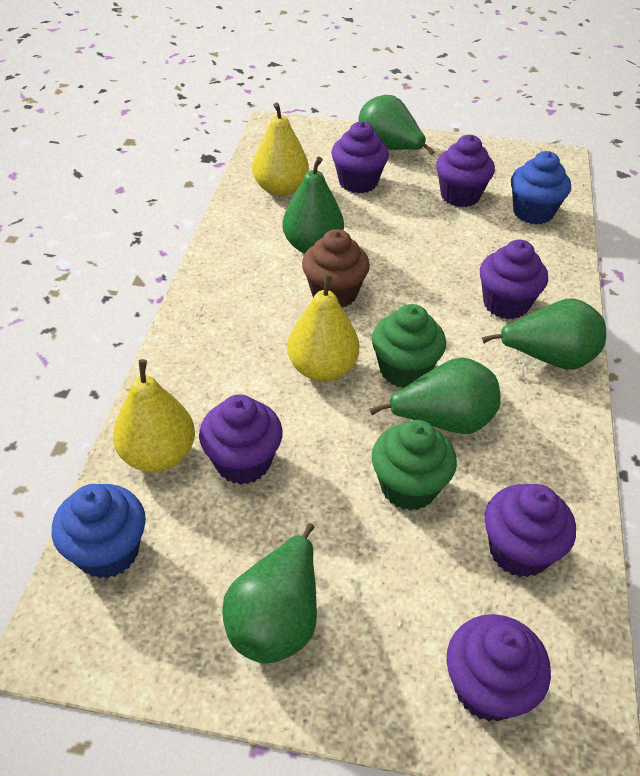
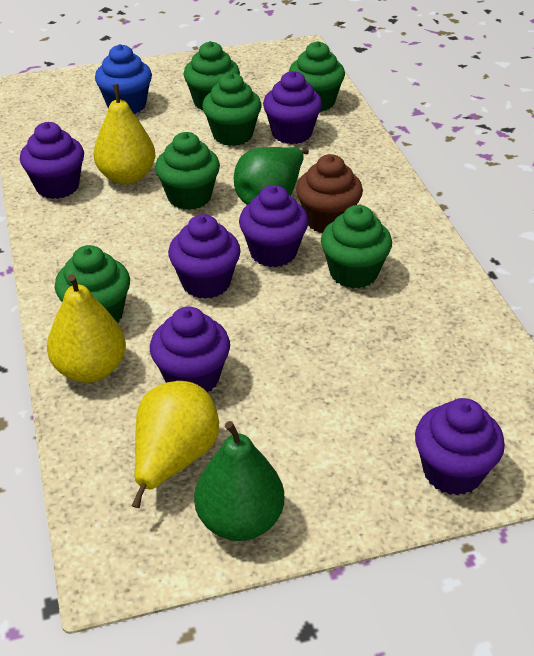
blue cupcake: [52,484,146,579] [511,151,571,225] = 2 -> [95,44,152,114] = 1
green cupcake: [372,304,446,388] [372,420,457,511] = 2 -> [55,245,130,323] [155,132,220,210] [183,41,240,110] [202,73,262,146] [289,41,345,112] [321,205,392,289] = 6
green pear: [222,523,317,664] [282,157,344,253] [358,95,435,155] [369,357,501,434] [482,298,606,370] = 5 -> [194,421,284,541] [234,147,309,205] = 2

